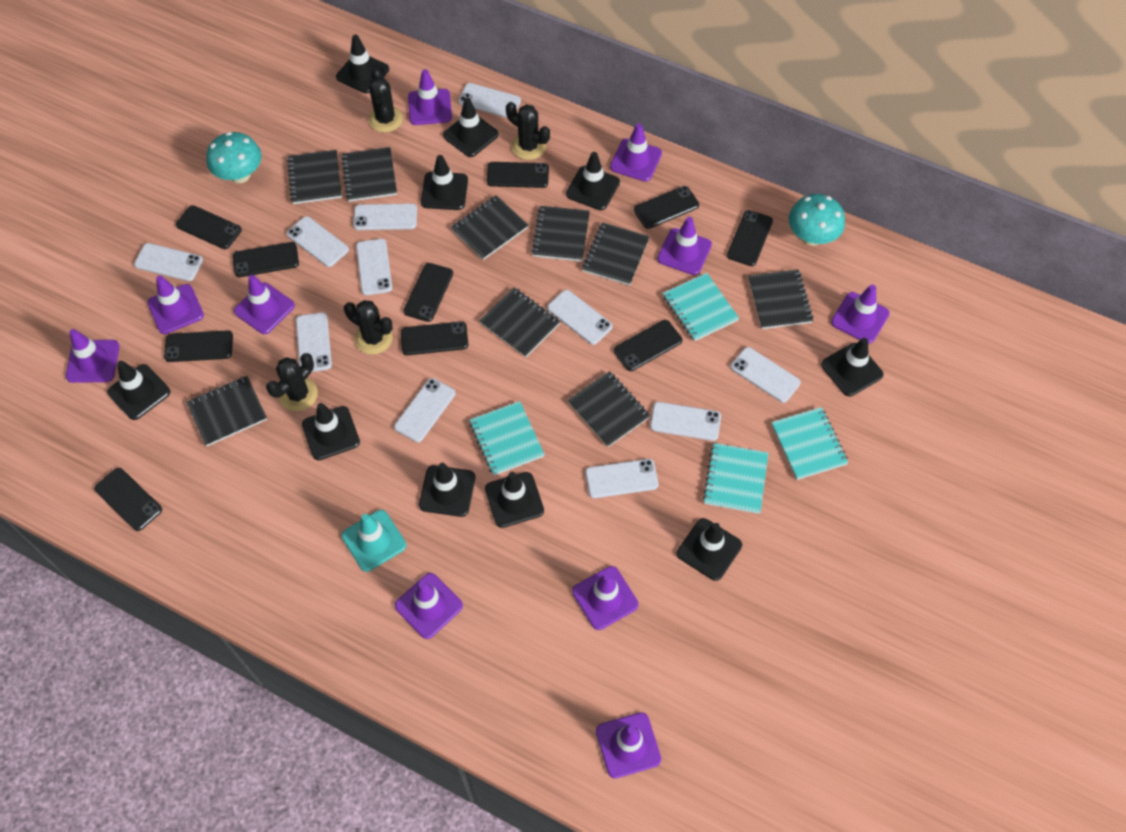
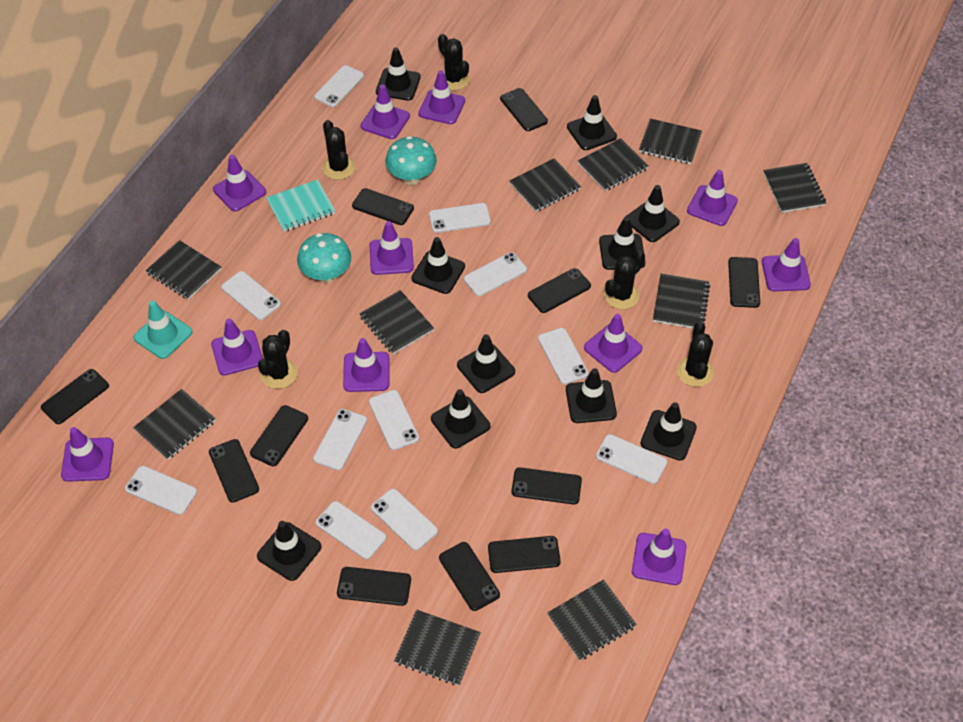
black cactus: [266,353,318,411] [344,300,393,355] [368,68,403,133] [506,102,550,160] = 4 -> [258,330,298,389] [322,120,355,180] [438,34,470,90] [604,250,645,309] [677,322,714,387] = 5
black notebook: [186,376,267,446] [287,150,342,204] [341,147,397,202] [451,195,529,260] [479,288,561,357] [531,206,590,261] [568,371,650,447] [582,222,650,286] [748,269,813,329] = 9 -> [133,389,216,460] [146,240,221,300] [359,290,434,354] [394,610,481,686] [510,158,581,212] [547,579,637,660] [578,138,649,191] [639,119,702,164] [653,274,710,329] [763,163,826,213] = 10
black phone: [94,468,162,531] [164,330,233,362] [176,205,242,249] [233,242,299,277] [401,321,468,355] [404,263,453,322] [487,162,549,188] [614,320,682,371] [634,186,699,229] [727,210,773,266] = 10 -> [41,369,109,424] [209,439,259,502] [250,405,308,466] [337,567,411,606] [352,188,414,225] [439,542,500,611] [488,536,561,573] [500,88,548,131] [511,467,582,505] [528,268,591,313] [728,257,760,308] = 11
purple traffic cone: [66,329,120,383] [147,276,204,334] [234,275,295,334] [395,573,463,639] [408,69,452,125] [572,566,638,630] [596,712,661,779] [610,123,662,181] [657,217,712,275] [831,285,890,344] = 10 -> [61,427,114,482] [211,319,263,375] [213,155,266,211] [343,338,389,392] [361,84,410,139] [370,221,414,275] [418,70,465,124] [584,314,643,373] [632,528,686,585] [687,170,738,226] [762,238,811,291] = 11
turquoise notebook: [469,401,545,476] [663,273,739,341] [703,443,769,514] [771,407,848,480] = 4 -> [266,179,335,232] = 1

